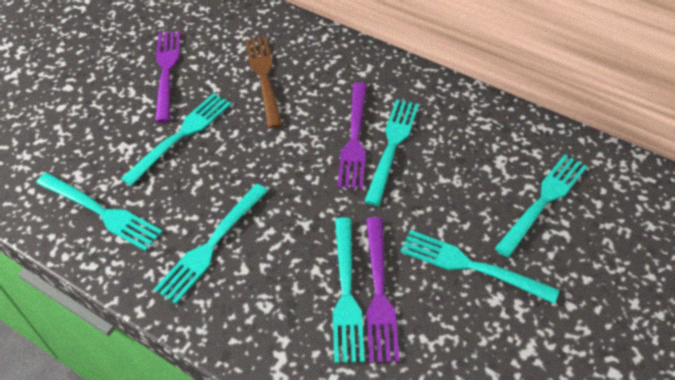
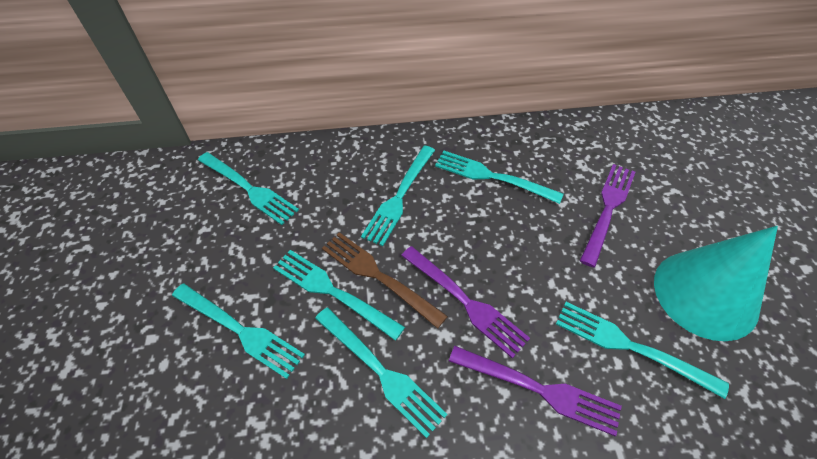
turquoise cone: none = 0 -> [654,226,778,341] = 1

